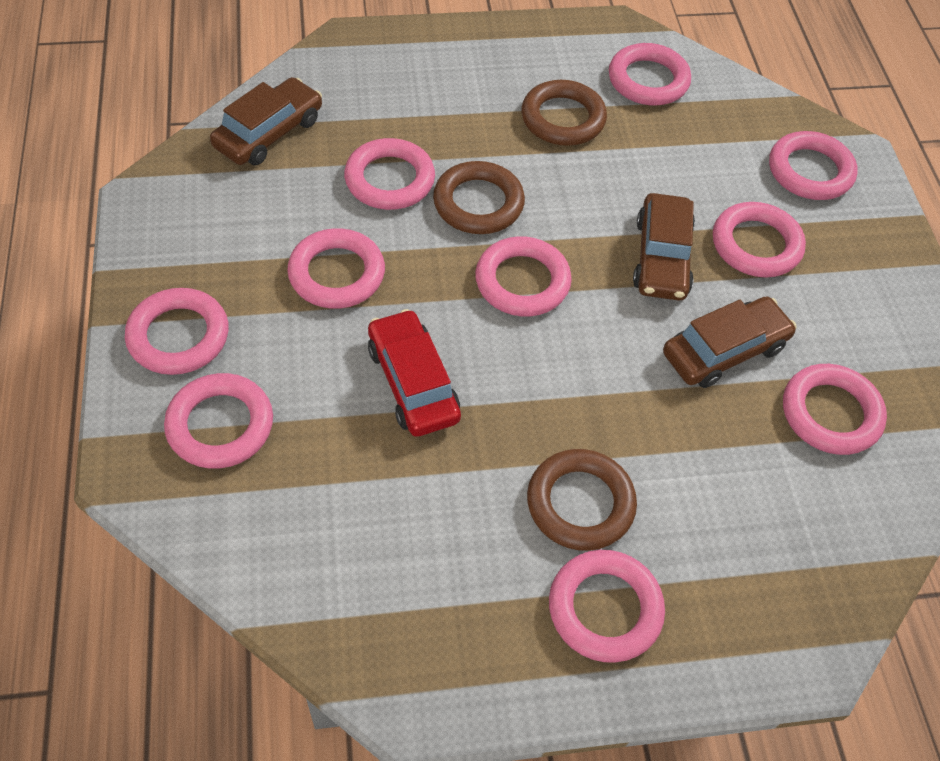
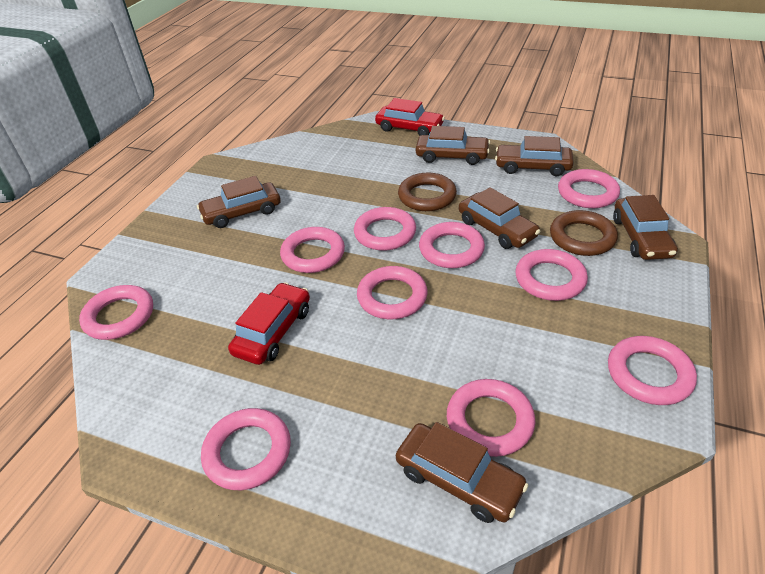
brown car: [210,77,322,165] [633,193,695,300] [663,296,797,388] = 3 -> [197,176,281,228] [396,422,528,523] [416,126,490,165] [459,187,540,249] [495,136,574,176] [613,195,678,260] = 6
brown ring: [433,161,525,234] [522,80,607,146] [527,449,637,551] = 3 -> [398,173,457,211] [550,210,618,256] = 2
red car: [368,309,461,437] = 1 -> [228,282,310,365] [375,98,445,136] = 2

